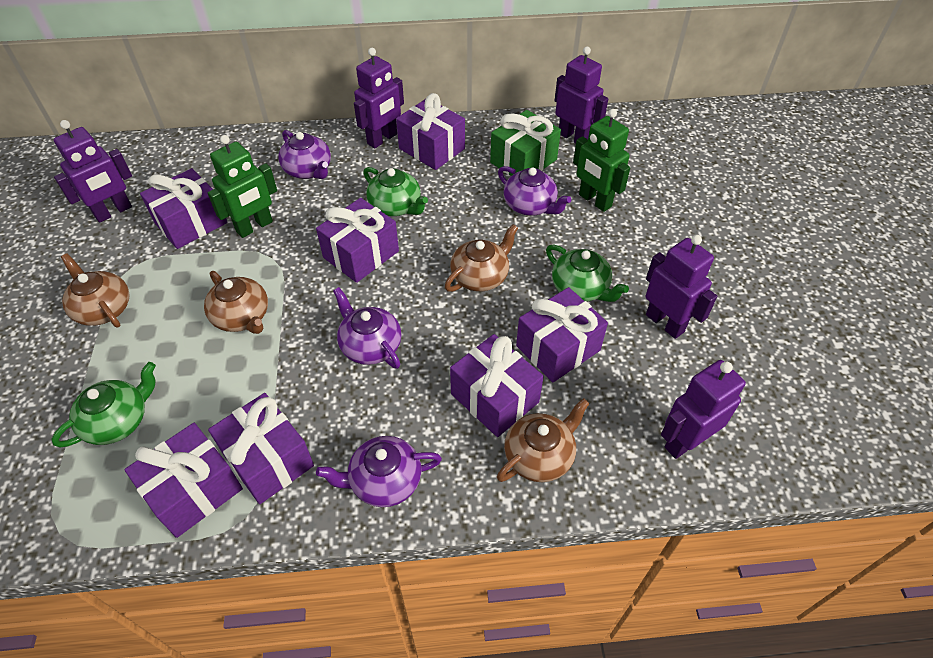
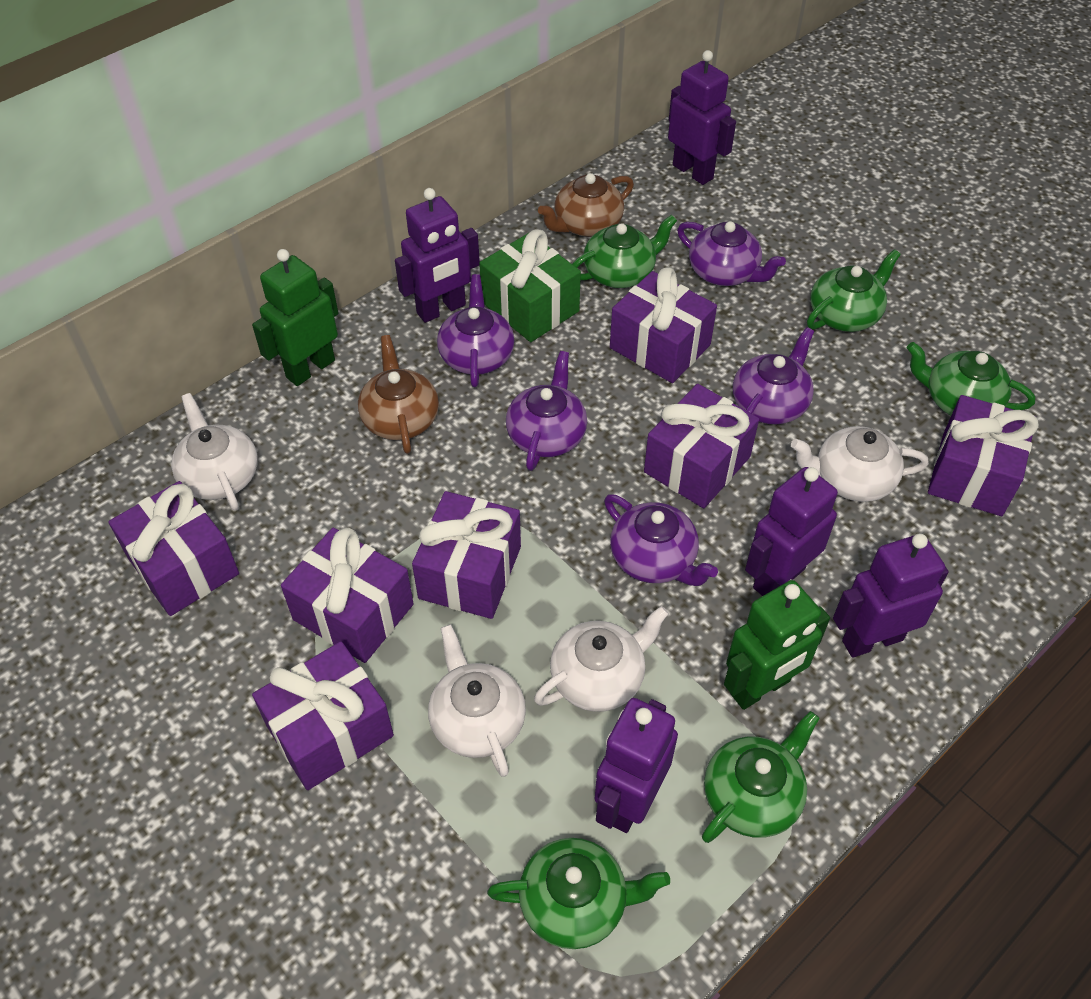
brown teapot: [61,253,129,327] [204,271,268,334] [445,224,518,292] [497,398,590,482] = 4 -> [358,335,439,454] [538,173,634,237] = 2
green teapot: [51,362,156,448] [363,167,428,216] [546,245,629,302] = 3 -> [487,838,670,949] [572,215,677,288] [702,711,820,843] [807,249,901,332] [907,342,1035,415] = 5
purple teapot: [278,130,331,179] [316,436,442,507] [333,287,401,369] [498,166,571,216] = 4 -> [437,274,514,387] [506,351,587,471] [604,494,718,586] [677,221,786,286] [733,327,814,424] = 5
white teapot: none = 0 -> [171,393,258,510] [428,624,526,777] [534,606,669,712] [791,426,929,502] = 4

